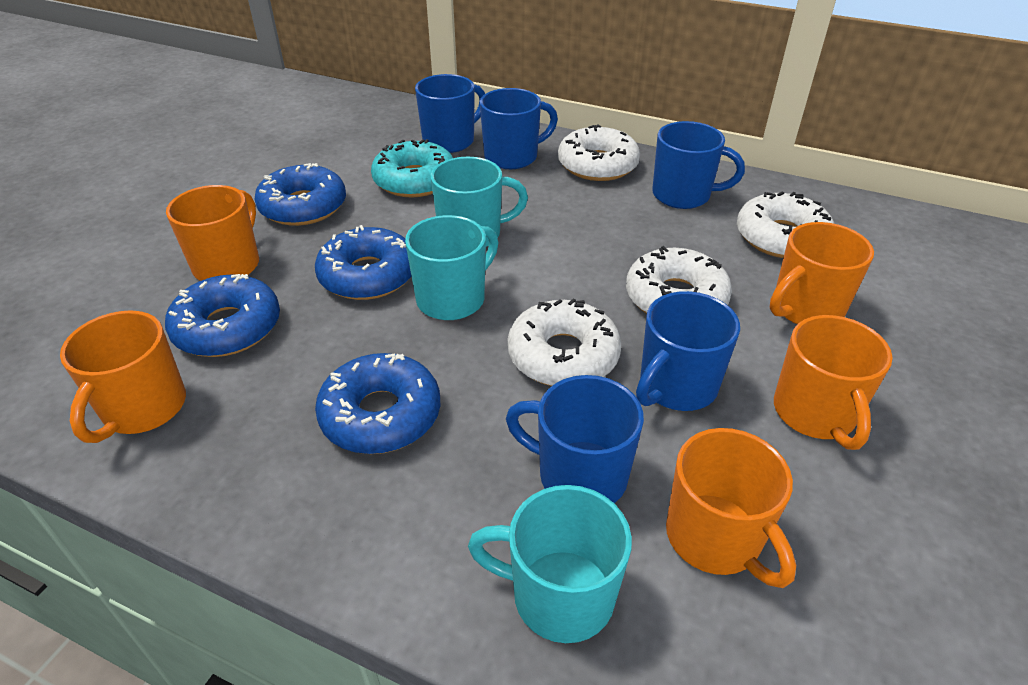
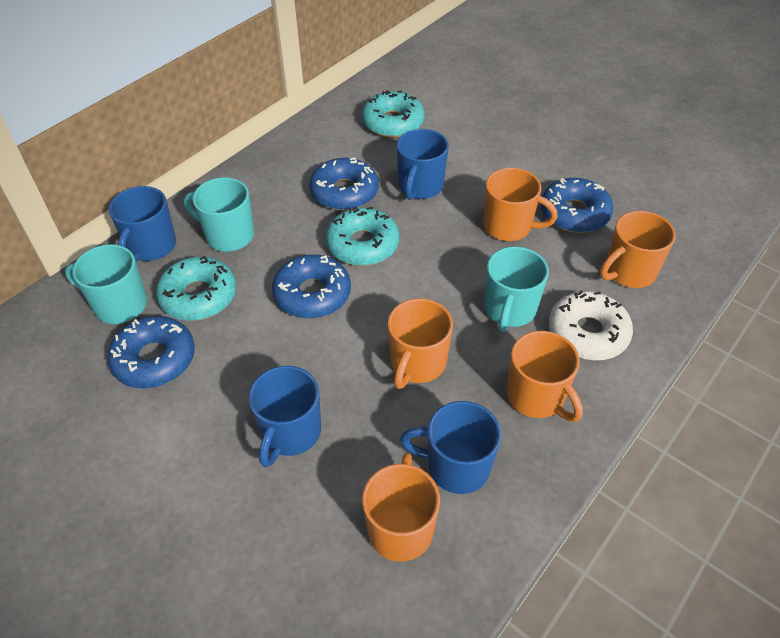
blue mug: [415,74,485,153] [480,88,558,169] [506,375,644,503] [636,291,740,411] [652,121,745,209] = 5 -> [109,186,176,261] [248,366,321,467] [396,129,449,200] [400,401,501,494] = 4
turquoise donut: [371,139,453,198] = 1 -> [156,256,236,321] [326,206,400,266] [362,90,425,138] = 3
white donut: [508,298,621,386] [558,125,640,181] [626,246,732,313] [737,191,834,258] = 4 -> [549,290,633,360] = 1

